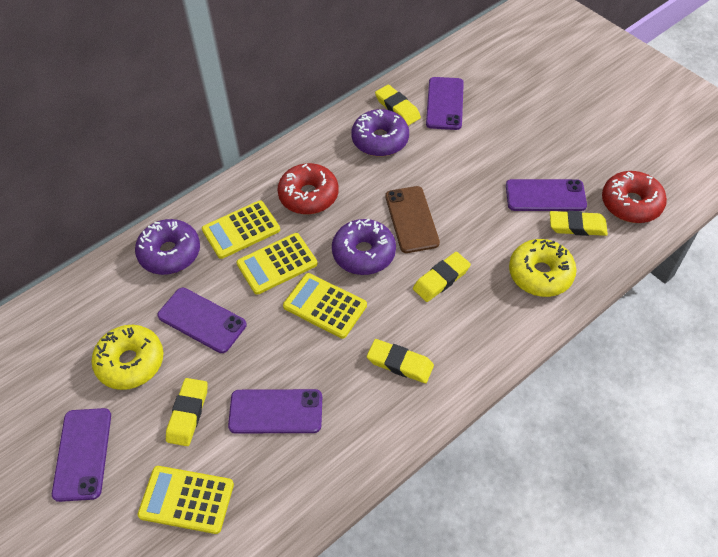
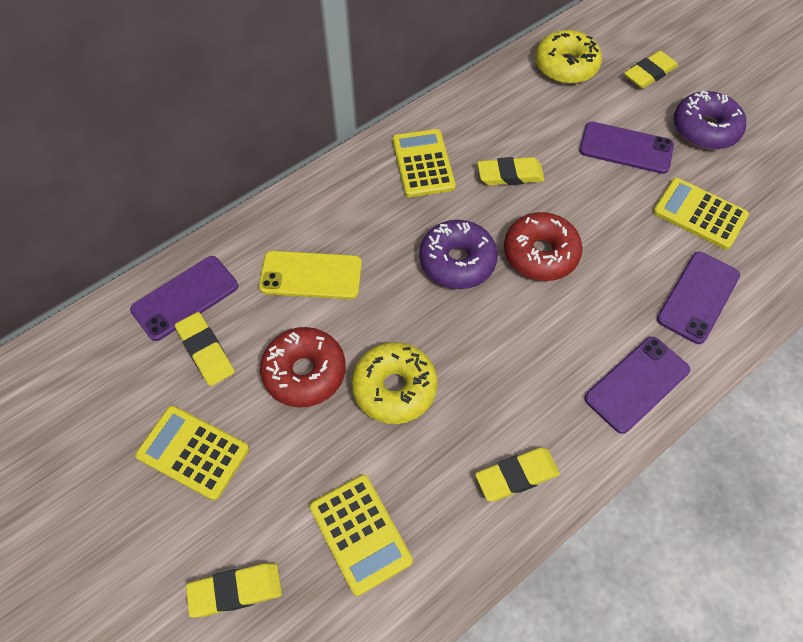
brown phone: [385,186,440,253] = 1 -> none = 0
purple donut: [135,219,200,275] [332,219,396,275] [351,109,409,157] = 3 -> [419,220,498,289] [674,91,746,150] = 2
purple phone: [52,408,111,502] [157,288,247,353] [228,389,322,433] [426,77,464,130] [506,179,587,211] = 5 -> [130,256,238,341] [579,121,674,174] [585,336,690,434] [657,252,740,344] = 4
yellow phone: none = 0 -> [259,251,362,299] = 1

